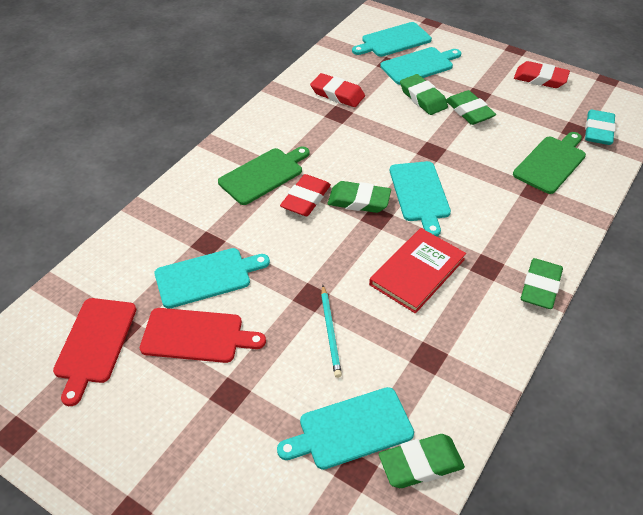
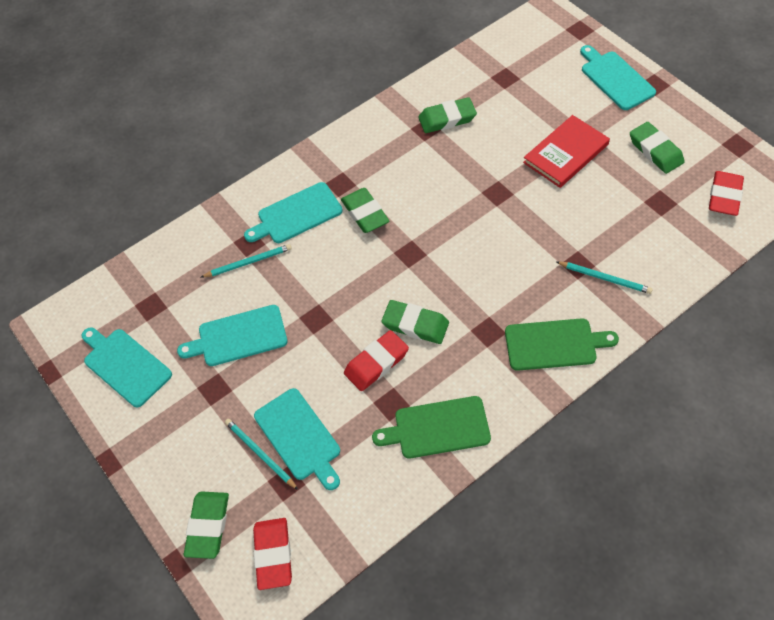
red cutting board: [53,298,136,406] [140,308,266,363] = 2 -> none = 0
turquoise eraser: [585,110,616,145] = 1 -> none = 0
turquoise pencil: [321,285,342,378] = 1 -> [201,244,292,277] [225,419,298,490] [556,261,653,294] = 3

